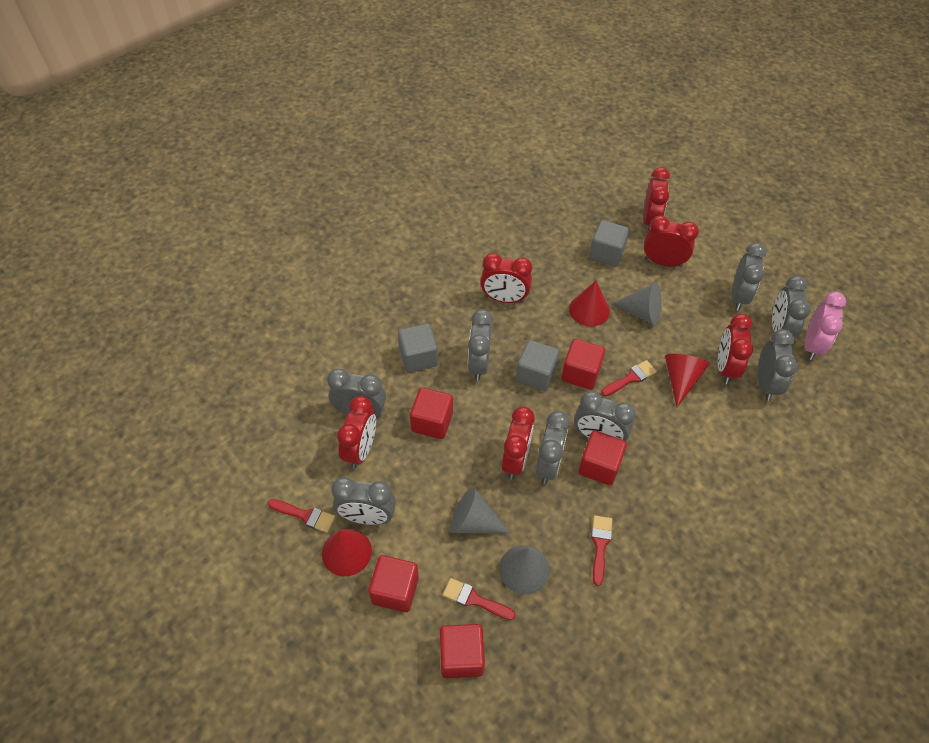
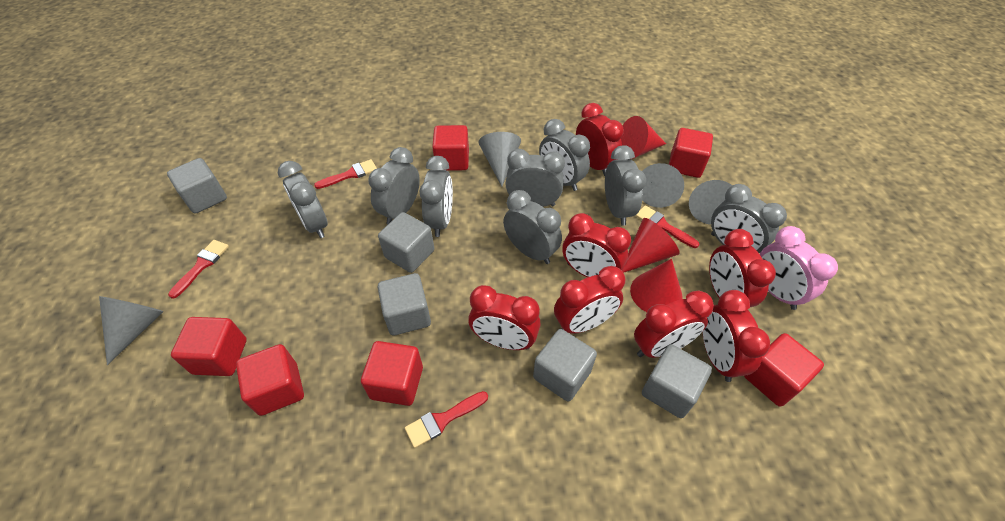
grey cone: [450,487,510,533] [499,545,550,594] [612,283,662,325] = 3 -> [99,296,164,365] [478,132,521,186] [642,163,684,208] [689,180,732,225] = 4
grey cube: [398,324,438,372] [516,340,559,391] [589,220,629,267] = 3 -> [167,158,227,214] [378,212,434,273] [378,273,431,336] [533,329,597,402] [642,344,712,418] = 5
red clock: [337,396,376,469] [480,253,532,303] [502,406,535,480] [643,167,670,231] [644,216,699,267] [718,314,753,384] = 6 -> [468,285,541,350] [554,266,625,334] [562,213,631,277] [576,103,624,176] [634,291,714,358] [702,290,770,382] [709,229,776,307] = 7
red cube: [368,555,419,612] [410,388,453,439] [440,624,485,678] [561,339,605,390] [578,430,627,486] = 5 -> [171,317,247,376] [236,344,304,416] [361,341,423,406] [432,125,469,171] [669,128,713,178] [744,333,824,407] = 6

